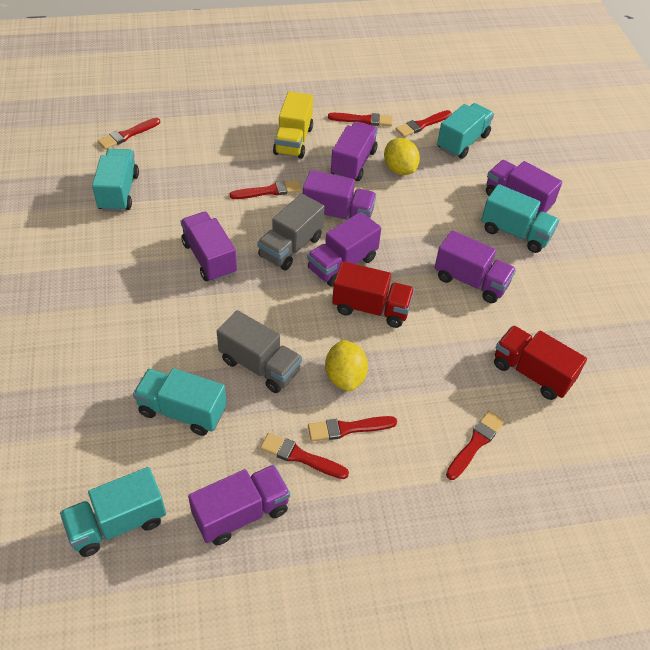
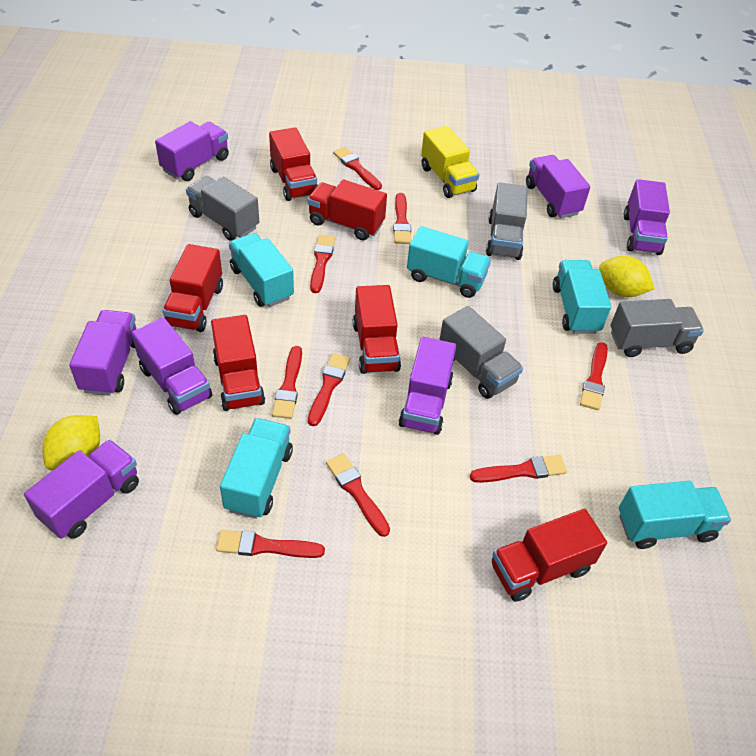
grey truck: [217,310,302,393] [257,193,325,270] = 2 -> [186,176,259,241] [439,306,523,399] [486,182,528,260] [611,299,704,357] = 4
red brush: [98,118,160,149] [230,180,301,199] [260,433,349,479] [308,416,397,441] [328,113,393,126] [396,110,452,137] [446,411,504,480] = 7 -> [216,530,325,558] [272,346,302,419] [308,353,350,426] [310,235,335,293] [326,453,390,537] [333,147,382,190] [393,193,411,244] [470,455,567,483] [580,342,608,410] = 9
red truck: [332,261,415,328] [494,326,587,400] = 2 -> [163,244,223,332] [211,315,265,411] [269,127,318,201] [308,180,387,240] [353,285,401,374] [492,509,607,602] = 6

